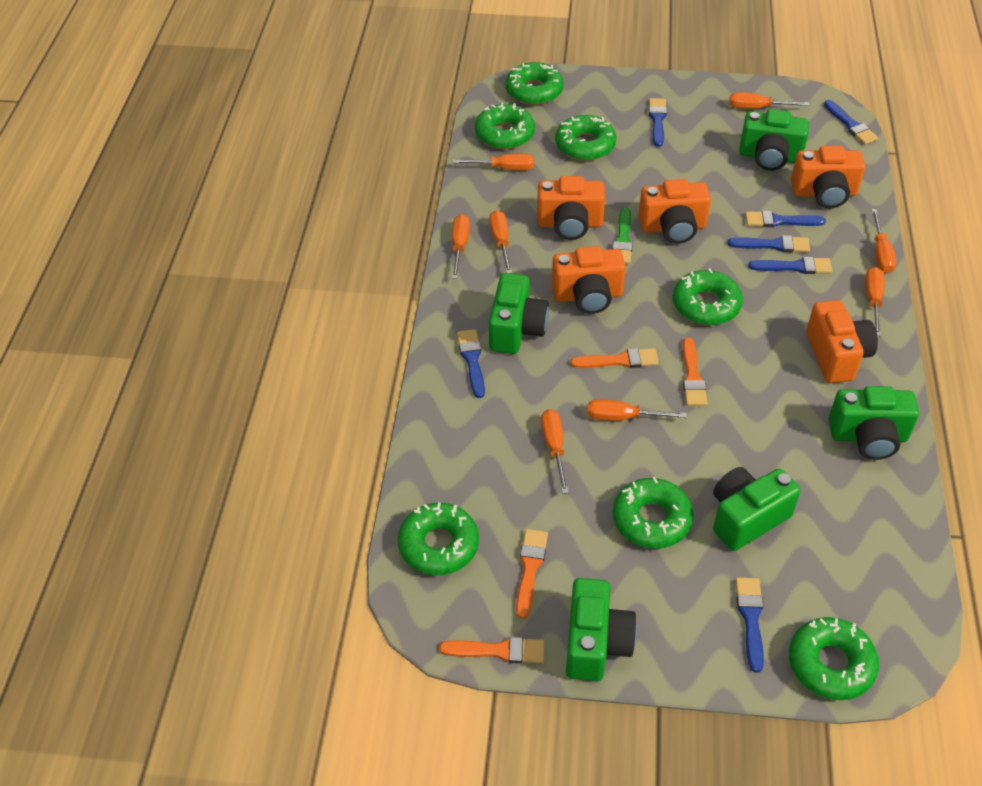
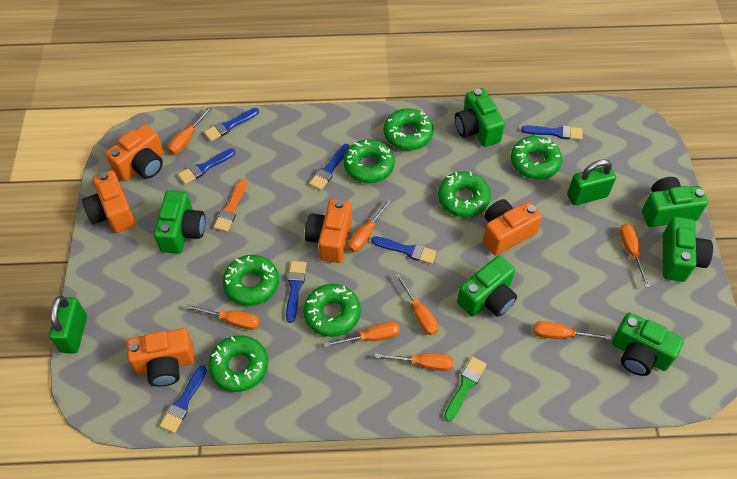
green camera: [489,273,549,354] [566,578,637,682] [713,467,800,551] [739,109,809,171] [828,386,919,460] = 5 -> [154,190,205,254] [455,88,505,147] [457,255,517,317] [612,312,684,376] [642,177,708,227] [663,217,713,282] = 6
green padlock: none = 0 -> [49,296,87,354] [567,159,616,205] = 2
orange brush: [439,637,544,663] [516,529,548,619] [570,348,659,368] [682,338,708,406] = 4 -> [214,179,247,232] = 1

